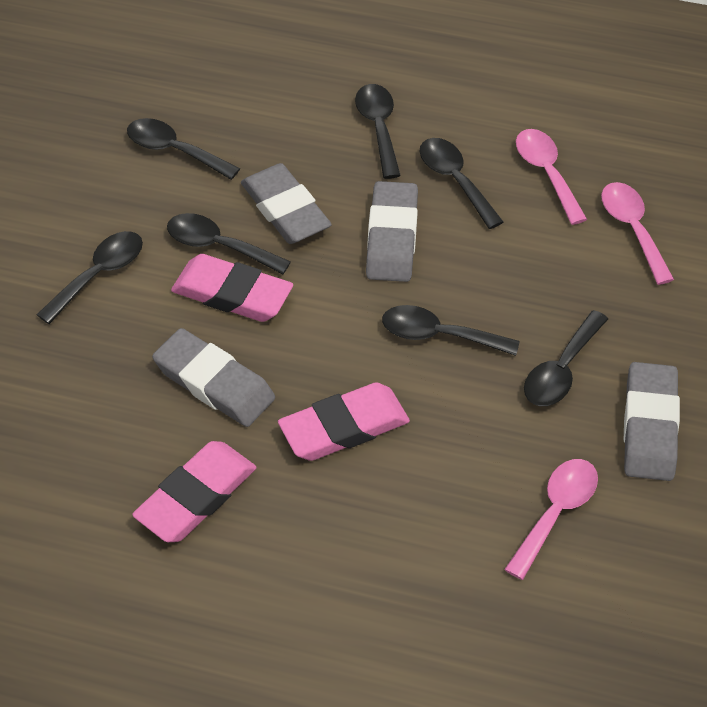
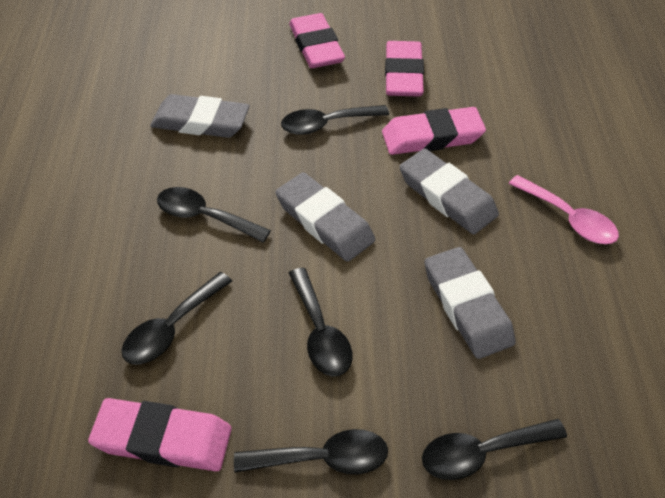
black spoon: [36,231,143,324] [127,118,240,180] [167,213,291,274] [355,84,401,179] [382,305,520,356] [420,138,503,229] [524,310,608,406] = 7 -> [122,272,232,365] [157,187,271,243] [234,429,388,474] [281,105,389,135] [289,268,352,376] [422,419,567,480] = 6
pink eraser: [132,441,256,542] [171,254,293,322] [278,382,410,461] = 3 -> [88,398,232,471] [289,13,345,68] [382,107,486,155] [385,41,424,97] = 4
pink spoon: [504,459,598,580] [516,129,587,225] [601,182,674,285] = 3 -> [509,175,619,244] = 1

